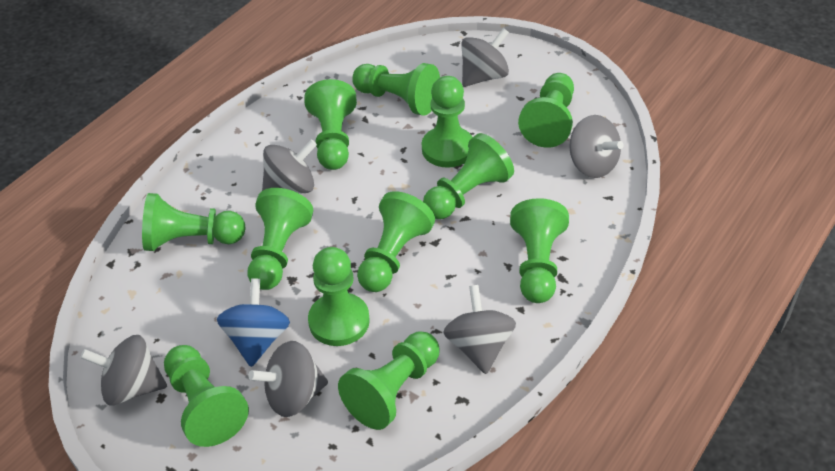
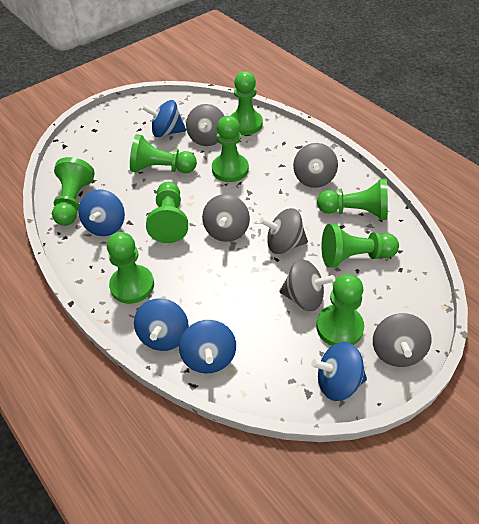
blue spinning top: [217,278,290,367] = 1 -> [78,189,125,236] [134,298,189,351] [142,100,186,137] [179,320,236,373] [311,342,367,401] = 5
green pawn: [142,193,246,251] [164,345,249,447] [248,188,313,290] [304,79,357,170] [308,247,370,346] [338,331,439,430] [352,63,440,116] [357,191,435,292] [422,76,473,168] [423,133,514,219] [510,198,569,303] [518,73,574,148] = 12 -> [52,157,94,226] [107,232,154,304] [130,134,197,173] [146,182,188,243] [212,116,249,182] [230,71,263,135] [316,274,364,346] [317,179,388,220] [321,224,399,268] = 9

